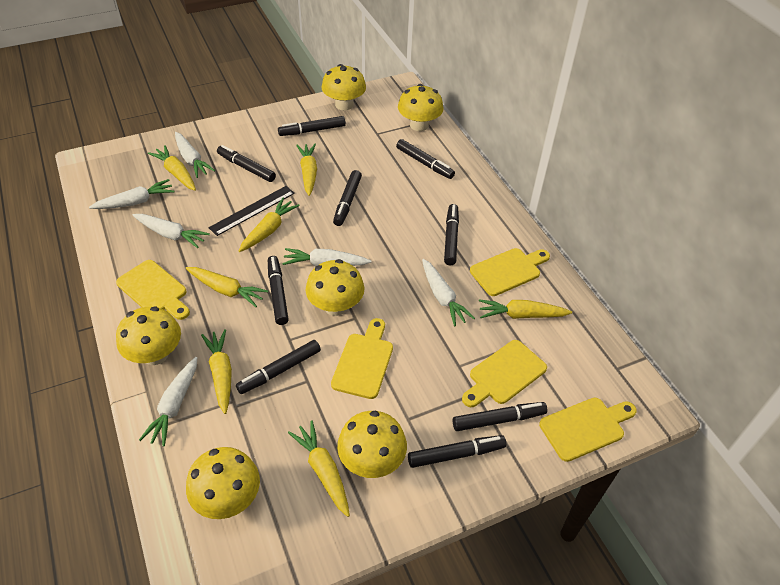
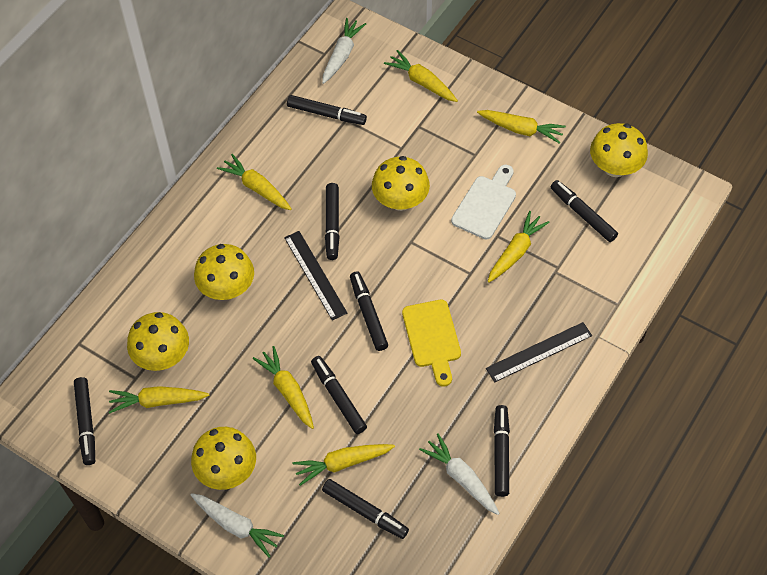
black marker: [217,145,276,182] [236,340,321,394] [268,256,289,325] [278,116,346,136] [333,170,362,226] [396,139,455,179] [408,435,506,468] [444,204,459,265] [453,402,547,431] = 9 -> [74,377,95,465] [287,95,367,125] [311,356,367,434] [322,479,409,539] [325,183,340,260] [350,271,388,351] [494,405,510,497] [550,180,618,242] = 8
black ruler: [208,186,295,236] = 1 -> [284,231,347,320] [486,322,592,382] = 2
white carrot: [89,179,174,209] [133,214,210,248] [139,357,197,447] [175,132,215,178] [282,248,371,267] [422,259,475,327] = 6 -> [191,493,284,558] [322,18,366,84] [419,433,500,515] = 3
white cutting board: none = 0 -> [451,165,516,239] = 1
yellow cutting board: [116,260,190,320] [331,318,393,399] [462,340,547,407] [470,248,550,296] [539,398,637,462] = 5 -> [402,300,461,386] = 1
yellow mushroom: [116,306,181,365] [186,447,260,519] [306,259,364,316] [322,64,366,110] [337,411,407,478] [398,84,443,131] = 6 -> [127,312,189,371] [191,427,256,490] [194,244,254,300] [372,156,430,211] [590,123,648,177] = 5

